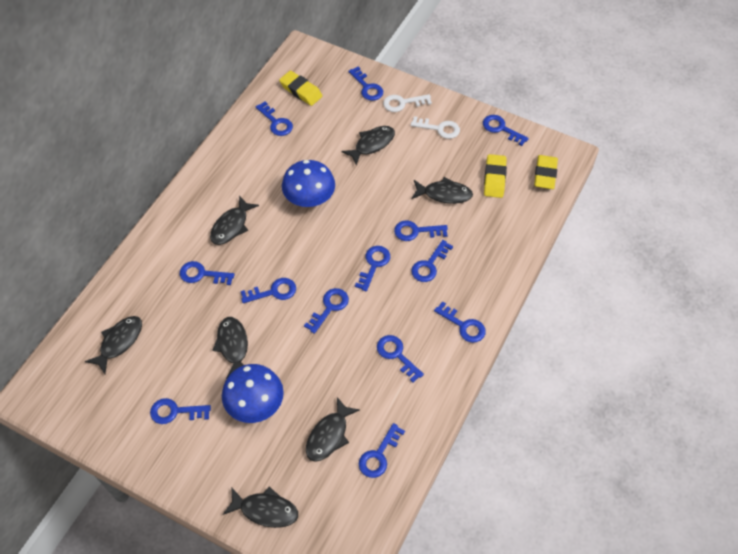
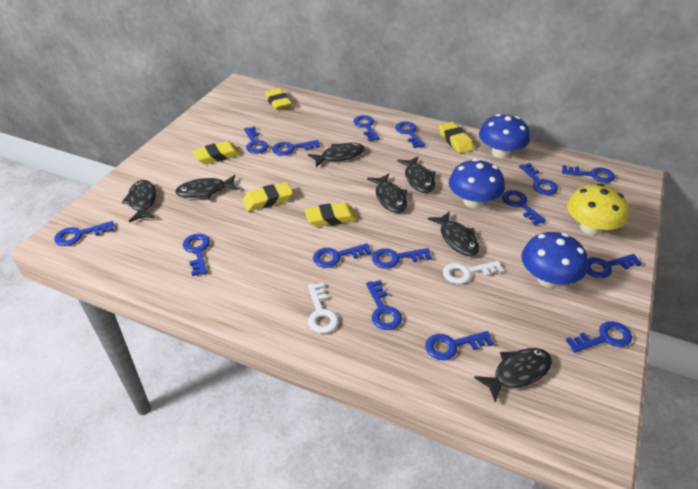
blue key: [150,398,211,424] [180,261,235,285] [241,278,296,303] [256,101,293,136] [304,288,349,334] [349,67,383,101] [355,246,390,291] [359,423,405,478] [377,335,424,382] [394,220,448,241] [411,240,453,282] [434,301,486,343] [483,115,529,146] = 13 -> [54,221,114,246] [183,234,210,276] [244,126,268,154] [272,140,320,156] [313,243,372,268] [353,115,380,141] [366,280,402,330] [372,248,432,269] [395,121,425,148] [425,331,494,360] [502,190,546,225] [519,163,558,195] [562,165,615,183] [566,321,632,353] [587,254,642,278] = 15
blue mushroom: [222,364,284,423] [282,160,335,207] = 2 -> [449,159,505,208] [479,114,530,159] [521,232,588,287] = 3
yellow eraser: [279,71,322,106] [484,154,507,198] [534,155,558,189] = 3 -> [192,141,241,164] [243,182,293,211] [265,88,292,110] [305,202,357,227] [439,122,474,153] = 5
yellow mushroom: none = 0 -> [567,184,629,235] = 1

